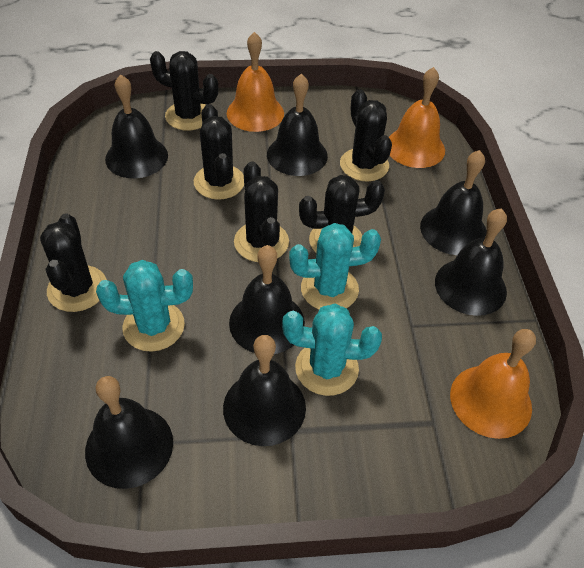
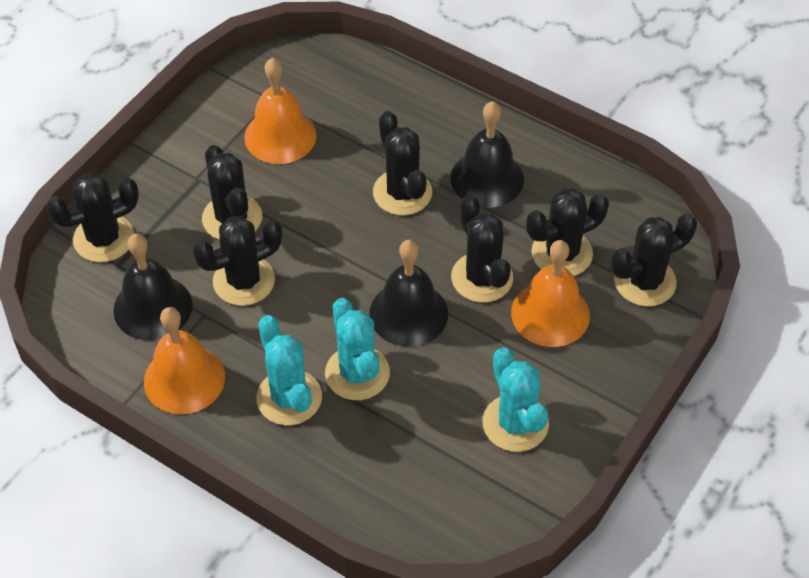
black bell: [85,376,173,489] [105,75,168,178] [223,335,306,446] [229,245,305,354] [267,74,328,176] [420,150,487,255] [435,208,507,316] = 7 -> [113,233,192,340] [370,240,448,347] [451,101,524,207] = 3
black cactus: [40,214,107,312] [150,51,218,130] [194,104,244,200] [234,161,289,262] [299,175,385,253] [340,89,392,182] = 6 -> [46,173,139,262] [193,216,282,306] [202,145,262,239] [373,111,432,215] [451,195,513,302] [526,188,609,276] [611,213,697,306] = 7

